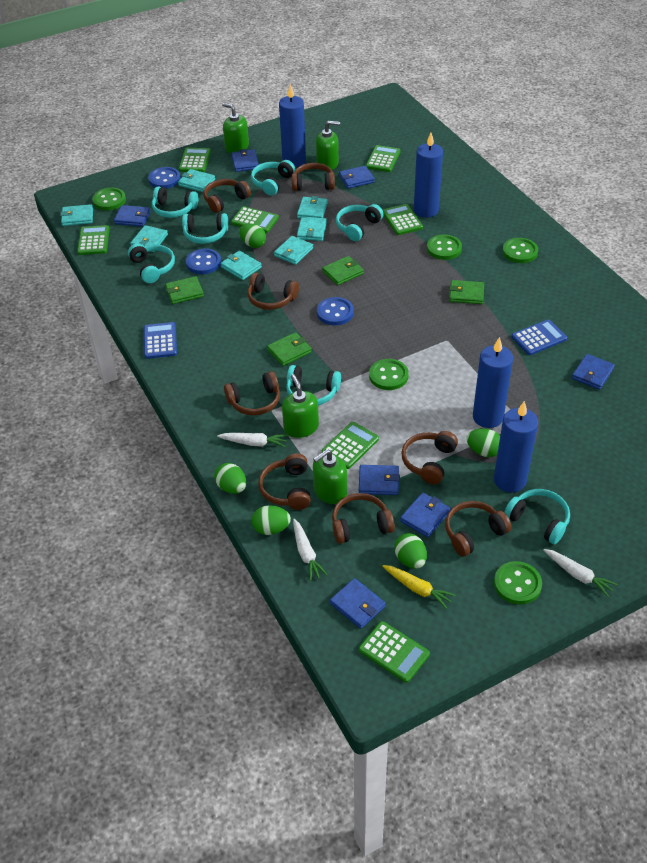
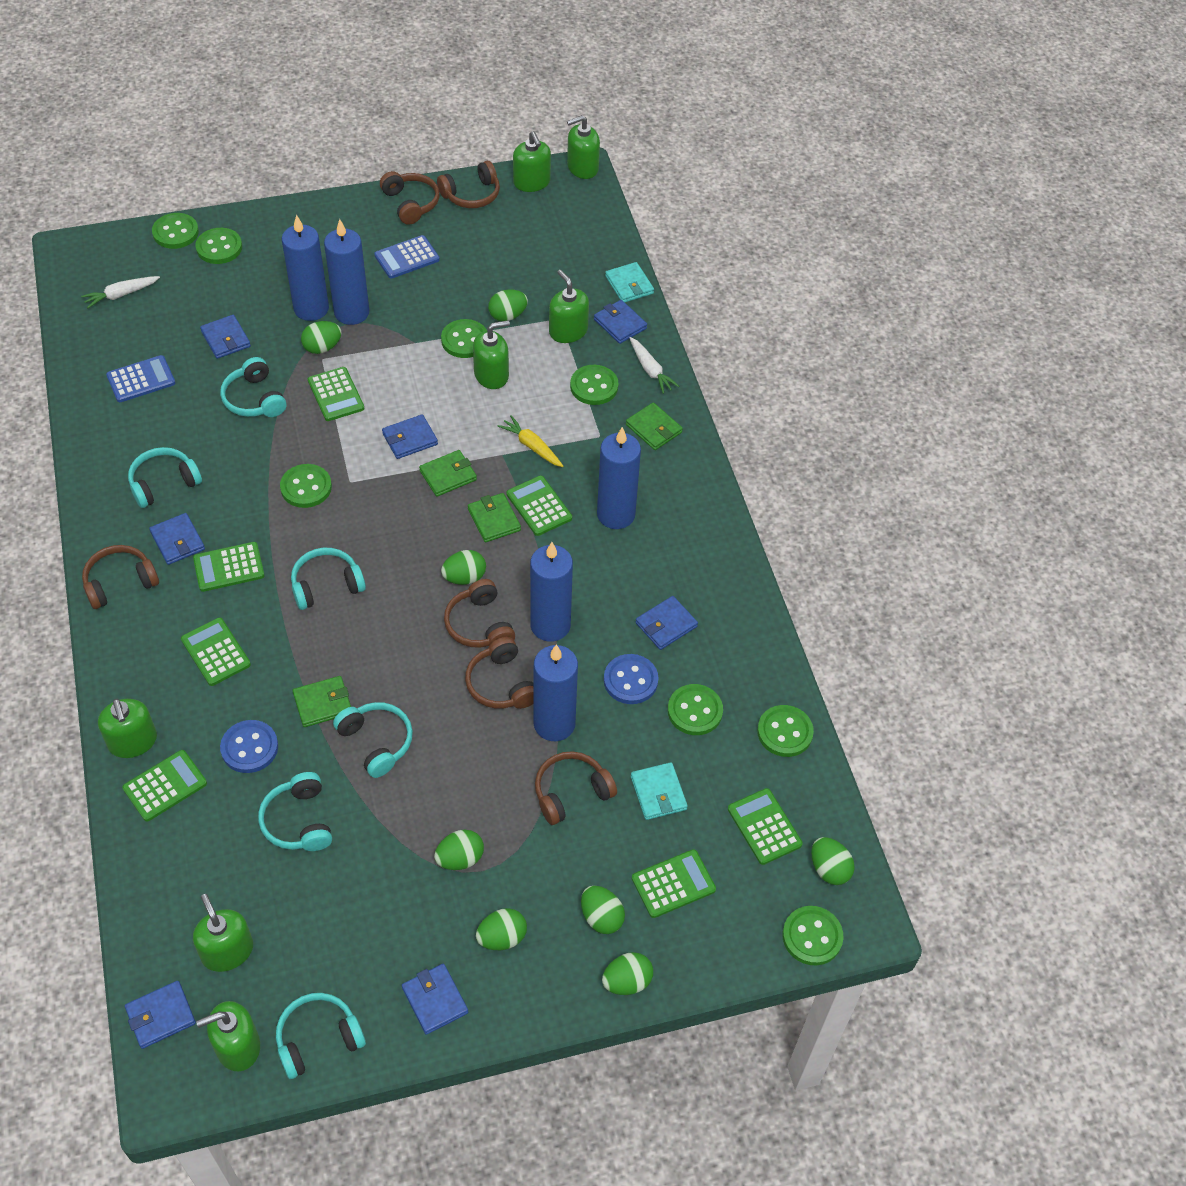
blue button: [148,167,181,189] [186,248,221,274] [317,297,354,325] = 3 -> [220,720,278,773] [604,654,658,704] = 2
blue candle: [279,84,306,167] [414,133,443,218] [473,337,513,428] [494,401,538,492] = 4 -> [282,215,329,321] [324,219,369,325] [530,542,573,642] [534,644,578,741] [597,427,641,529] = 5
brown headphones: [203,179,251,213] [224,371,280,415] [248,273,299,310] [258,453,311,510] [292,163,335,191] [332,493,395,544] [401,431,458,484] [445,501,512,557] = 8 -> [82,545,159,609] [380,171,439,225] [437,161,500,208] [444,579,515,648] [465,637,534,709] [535,751,617,825] = 6
green button: [92,188,126,210] [369,359,409,390] [427,234,462,260] [494,561,542,605] [502,238,538,263] = 5 -> [152,213,199,249] [195,228,242,264] [280,464,332,508] [441,319,487,358] [570,365,618,405] [668,684,723,735] [757,705,814,757] [782,906,844,965] = 8
green egg: [214,463,246,494] [239,223,266,248] [252,505,291,535] [394,533,427,569] [466,428,500,457] = 5 -> [301,321,342,354] [434,830,484,870] [441,550,486,585] [476,908,527,950] [488,289,528,321] [581,886,625,934] [602,952,653,995] [812,837,855,885] = 8
green soap dispenser: [222,103,249,153] [282,374,319,438] [313,449,347,504] [316,121,340,170] = 4 -> [98,699,157,758] [193,894,253,972] [196,1001,260,1071] [473,320,510,389] [513,131,551,192] [549,270,589,343] [567,115,600,179] = 7
turquoise headphones: [128,243,175,283] [152,187,198,218] [182,213,228,244] [251,160,295,196] [286,365,341,406] [336,204,384,241] [504,489,570,544] = 7 -> [128,447,202,508] [220,357,286,417] [258,772,332,851] [276,993,366,1079] [291,548,366,610] [333,702,413,778] = 6
turquoise wallet: [60,204,93,226] [130,225,168,252] [178,169,215,192] [220,251,262,280] [274,236,313,265] [297,196,328,219] [297,217,327,241] = 7 -> [605,262,654,302] [631,762,688,820] = 2
white carrot: [217,433,288,447] [293,519,328,581] [544,549,617,597] = 3 -> [81,276,160,308] [630,337,679,394] = 2

